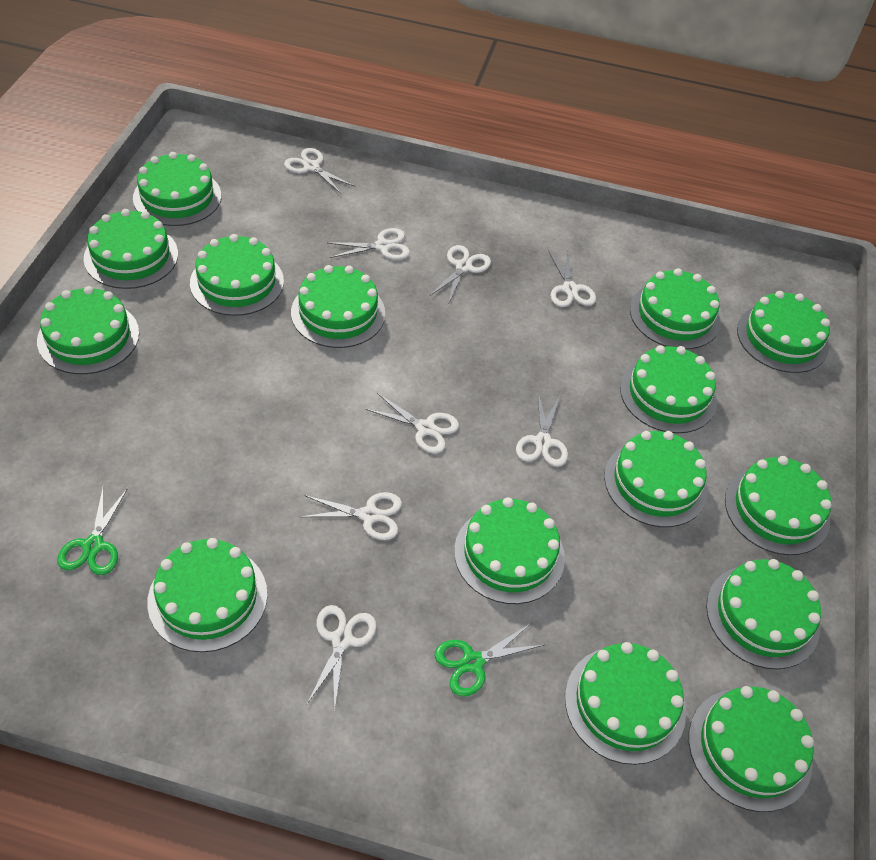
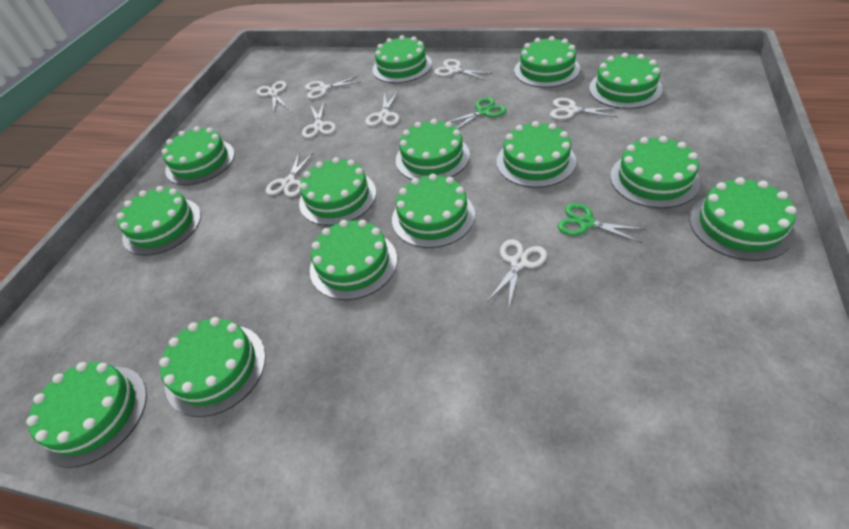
green cake: [37,286,139,374] [83,209,178,289] [133,152,221,226] [147,538,267,652] [190,234,284,316] [291,265,385,348] [454,497,565,604] [565,642,686,765] [604,431,708,527] [620,345,717,433] [630,268,721,349] [689,686,814,812] [706,559,821,669] [725,456,832,555] [737,291,830,373] = 15 -> [26,362,147,468] [117,186,201,256] [159,317,266,417] [161,126,235,185] [299,157,376,226] [310,219,397,300] [373,35,432,83] [392,174,475,248] [396,119,470,180] [497,121,576,188] [514,36,580,88] [589,53,663,109] [610,136,701,208] [689,177,796,261] = 14

